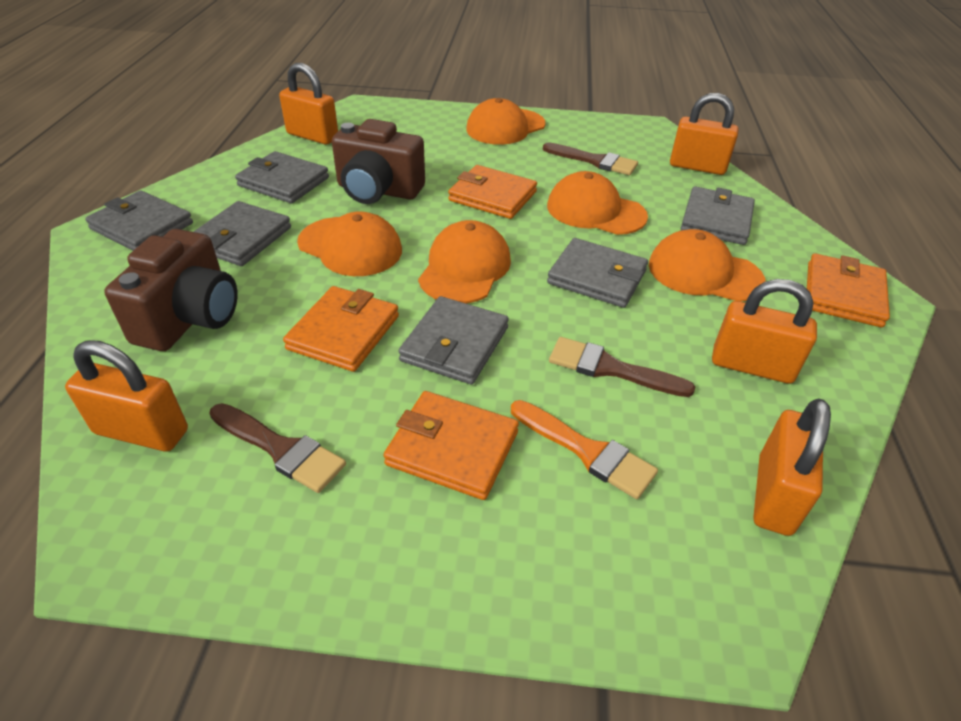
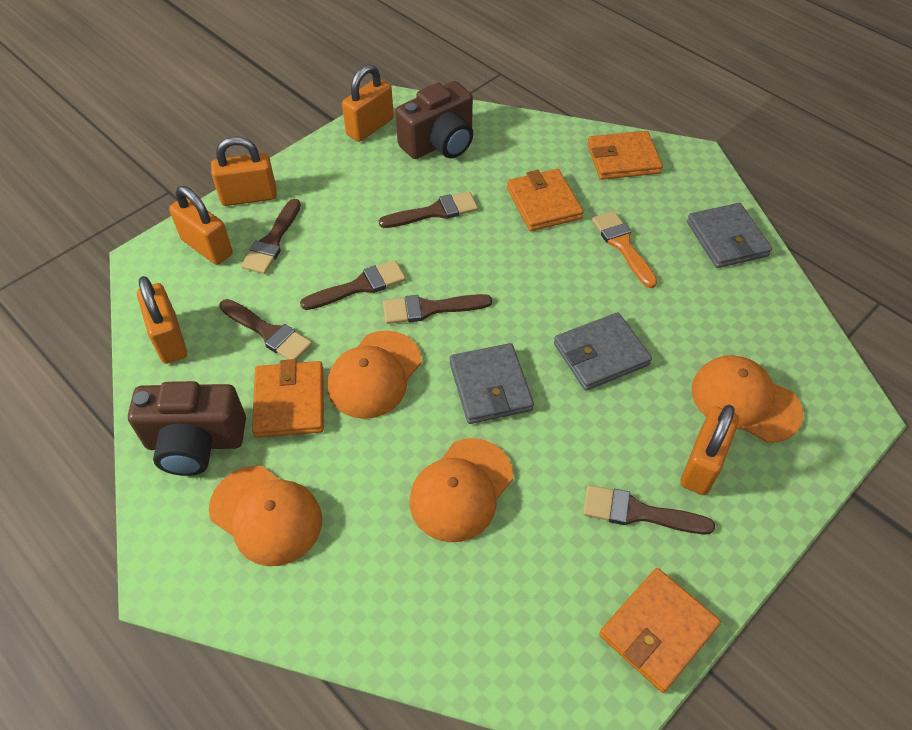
brown brush: [209,403,346,493] [543,142,638,175] [549,337,695,397] = 3 -> [219,299,312,360] [241,199,301,274] [300,260,406,310] [379,191,478,228] [383,294,492,324] [583,485,715,534] = 6
grey wallet: [85,190,193,251] [193,201,291,266] [235,151,329,203] [398,296,509,384] [547,238,648,308] [681,186,755,245] = 6 -> [449,343,534,424] [554,312,652,391] [687,203,772,268] = 3
orange cap: [297,211,402,276] [418,220,511,304] [466,98,546,145] [547,171,648,235] [649,229,766,302] = 5 -> [209,466,322,566] [327,330,421,419] [409,438,513,542] [692,355,803,443] = 4

